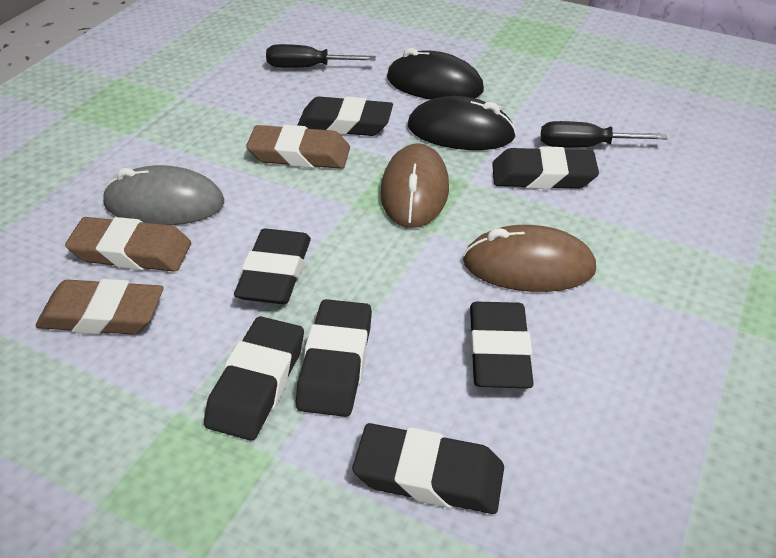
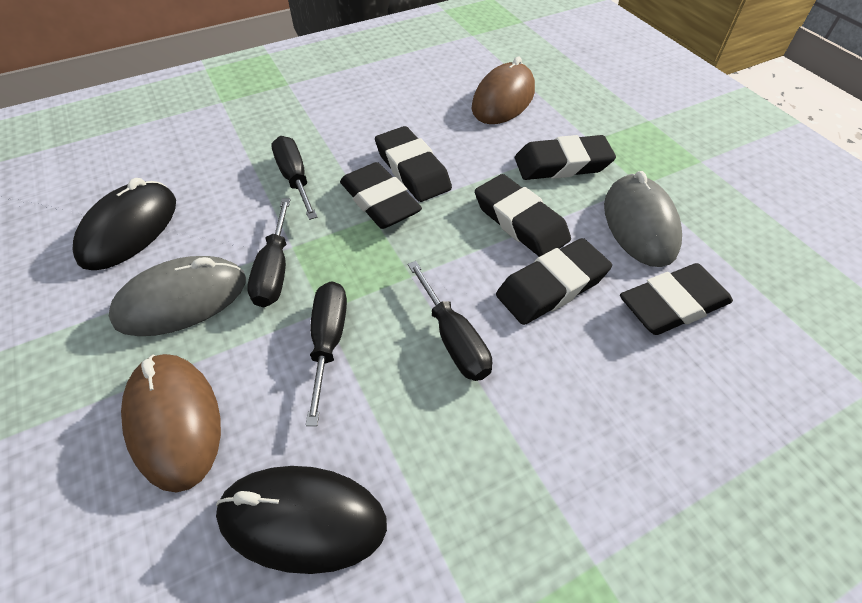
black eraser: [204,316,304,441] [234,228,311,304] [296,299,372,417] [297,96,393,136] [352,423,504,514] [470,302,534,388] [492,146,599,189] = 7 -> [340,162,422,229] [375,126,452,202] [475,174,571,257] [496,238,612,325] [515,135,616,180] [620,263,733,335] = 6
black screwdriver: [266,44,376,68] [541,121,668,148] = 2 -> [247,198,291,307] [271,136,318,220] [306,281,347,426] [408,261,492,381] = 4
brown eraser: [36,279,164,335] [65,217,191,272] [246,125,350,169] = 3 -> none = 0
grey mouse: [103,165,224,225] = 1 -> [109,256,246,336] [604,171,682,267] = 2

